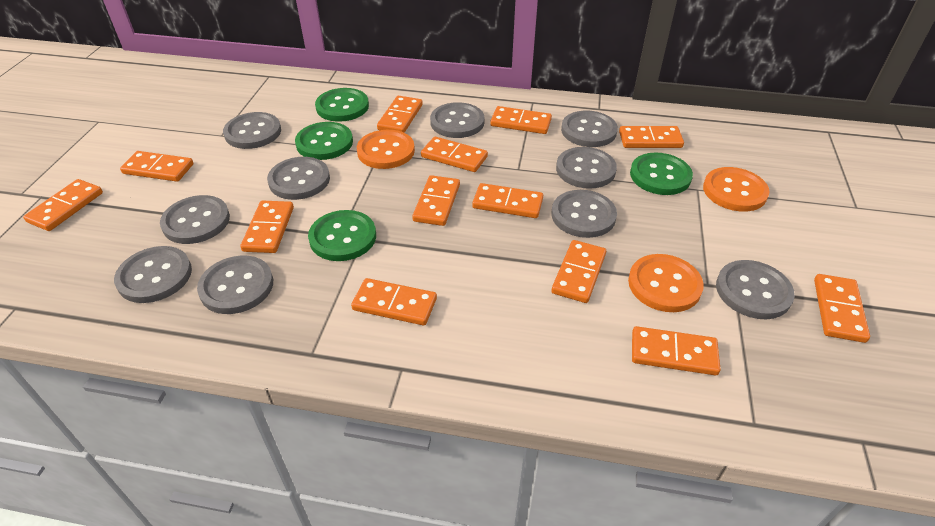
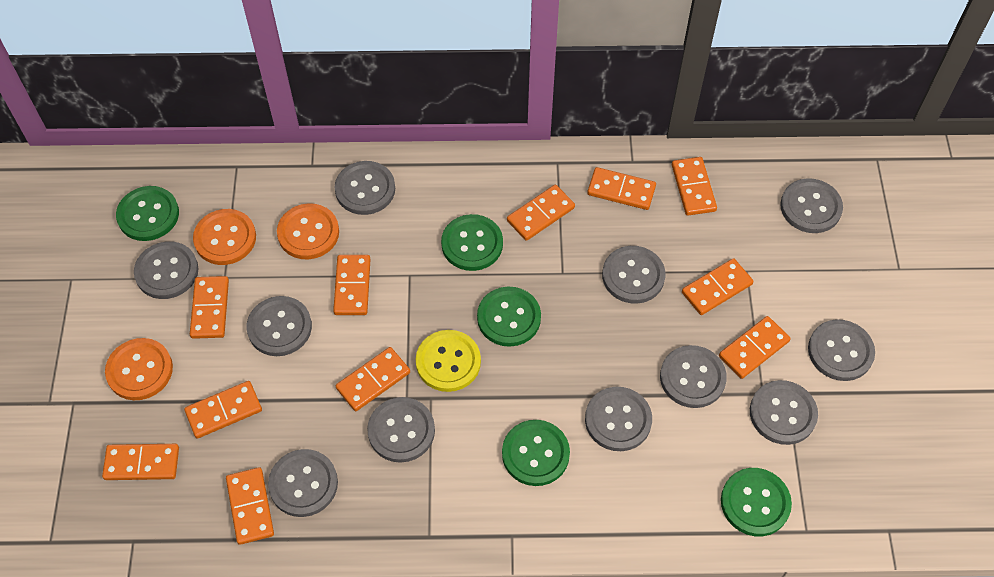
green button: [295,122,353,160] [308,210,376,261] [315,88,369,122] [630,153,693,195] = 4 -> [116,186,179,241] [441,214,503,271] [477,287,541,347] [502,420,570,486] [721,468,792,536] = 5
grey button: [114,246,192,303] [160,195,230,244] [197,256,273,314] [223,112,281,149] [267,157,330,200] [430,102,485,138] [552,190,617,238] [556,147,617,189] [561,111,618,147] [716,260,795,319] = 10 -> [134,241,199,299] [247,296,312,356] [268,449,338,517] [335,161,395,215] [367,397,435,463] [585,387,652,451] [602,246,666,304] [660,345,727,408] [750,380,818,445] [780,178,843,233] [808,320,875,381] = 11
orange domino: [23,179,103,231] [120,151,193,182] [241,201,294,253] [351,278,437,325] [377,96,423,133] [412,175,460,226] [421,136,488,172] [472,183,543,218] [490,106,552,134] [552,240,606,303] [619,126,684,148] [632,326,721,375] [814,274,870,343] = 13 -> [102,444,179,480] [184,381,262,439] [190,276,229,339] [226,467,274,545] [333,255,371,315] [336,347,410,411] [507,185,575,241] [587,167,656,210] [672,157,717,215] [682,258,753,315] [719,316,790,379] = 11
yellow button: none = 0 -> [416,330,481,392] = 1

